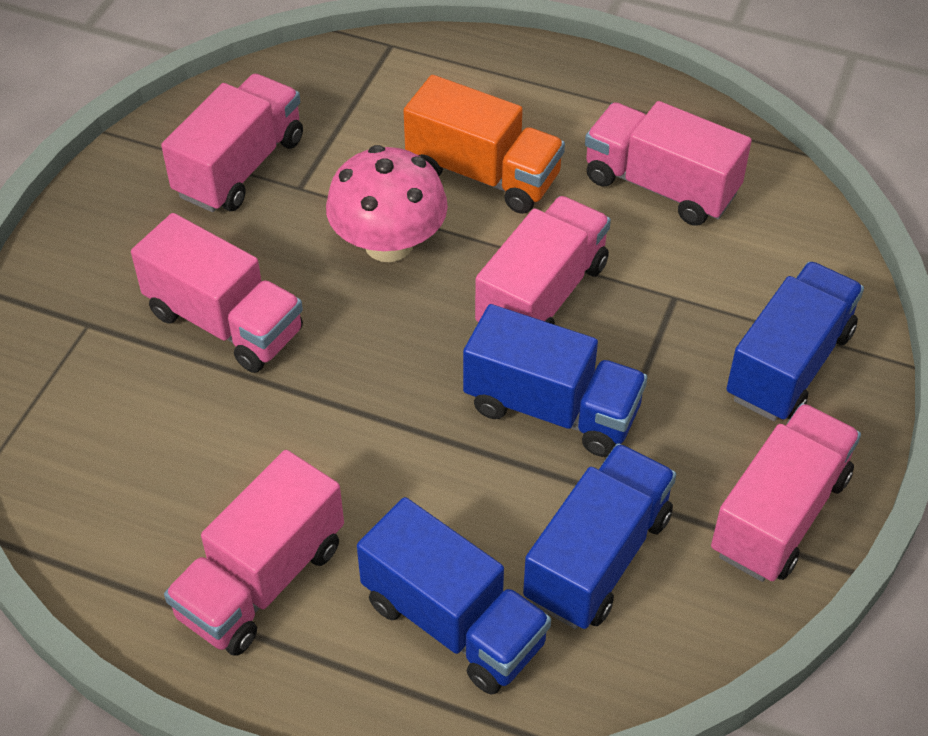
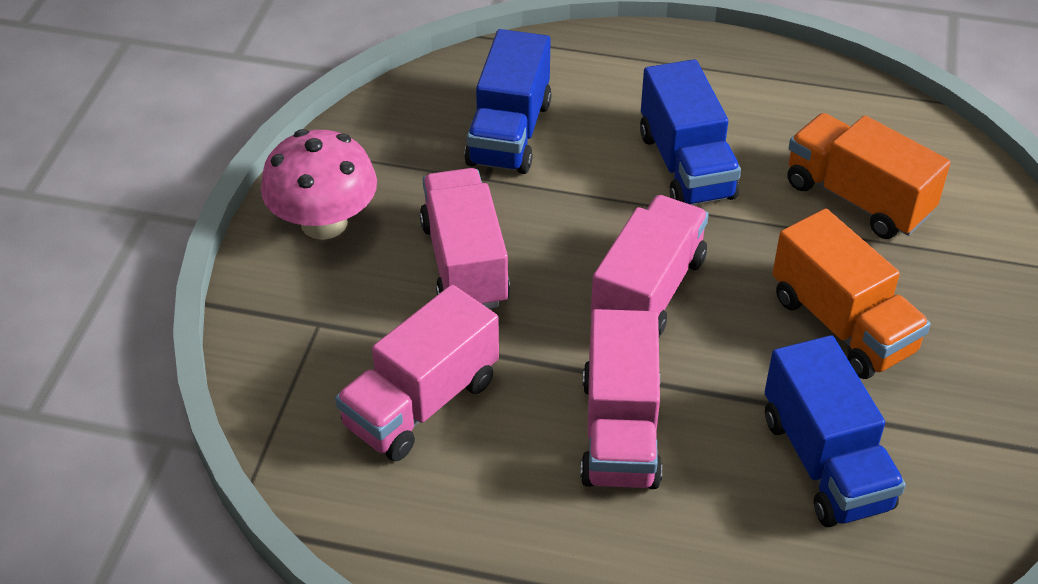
blue truck: [357,497,551,694] [463,304,647,457] [523,443,676,629] [726,261,864,421] = 4 -> [464,29,552,174] [640,59,741,205] [765,335,906,527] = 3
orange truck: [403,75,565,214] = 1 -> [772,209,931,379] [787,113,951,239] = 2
pink truck: [131,213,303,373] [161,74,303,212] [164,450,344,656] [475,196,611,324] [585,101,752,226] [711,403,861,582] = 6 -> [335,285,499,461] [420,168,510,309] [580,309,662,489] [591,195,709,337] = 4

